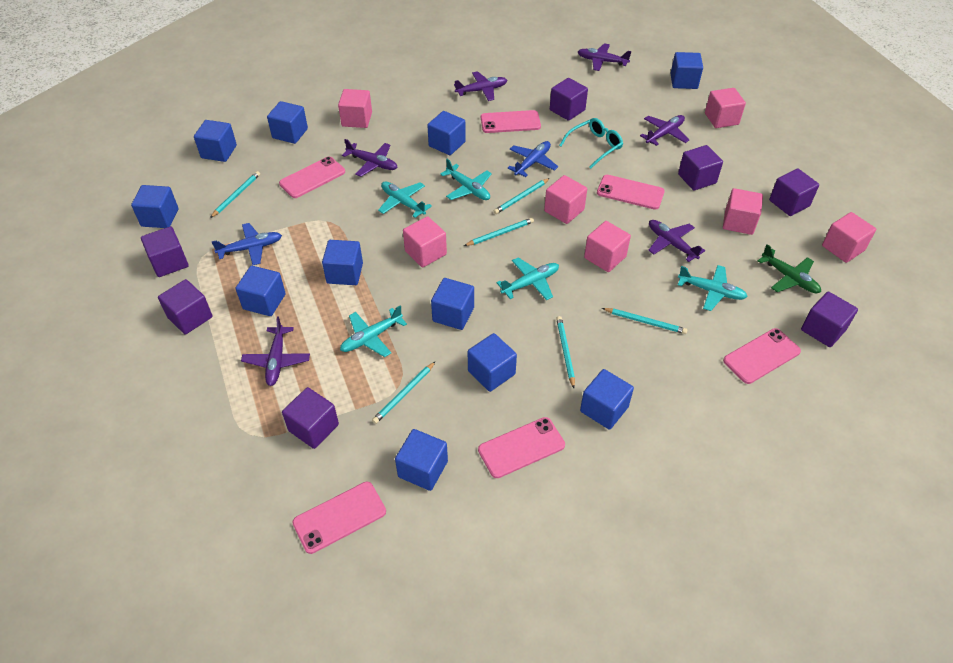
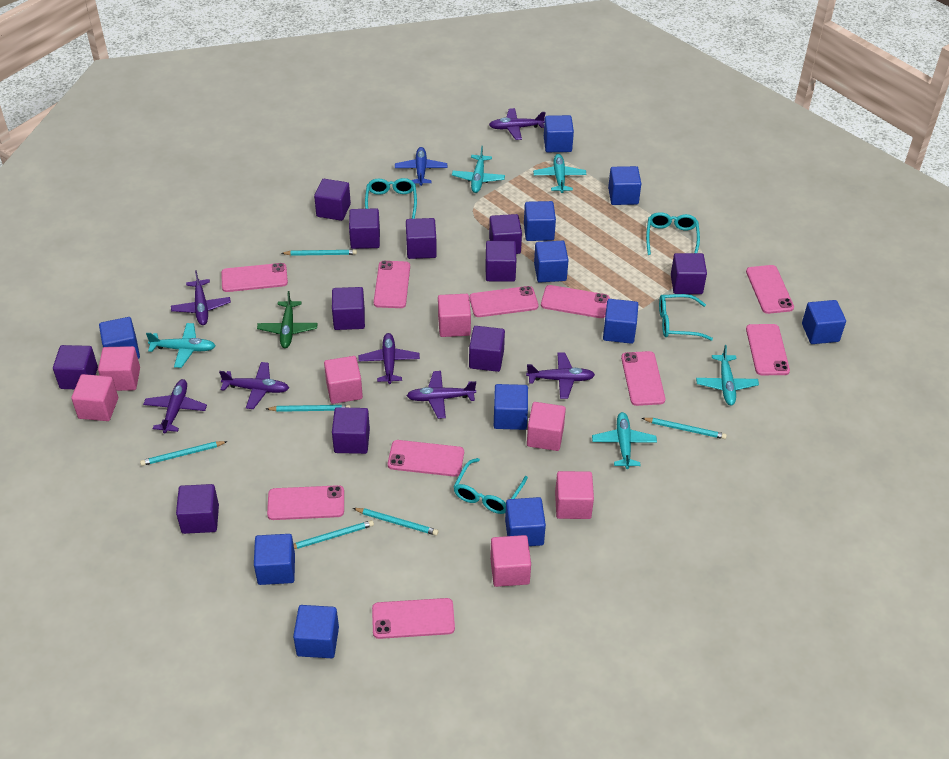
blue plane: [211,223,282,265] [508,141,558,177] = 2 -> [395,147,447,186] = 1
pink phone: [279,157,345,198] [292,482,386,554] [478,417,565,478] [481,110,541,133] [597,175,665,210] [723,328,801,384] = 6 -> [221,263,288,292] [267,485,344,520] [372,598,455,639] [374,261,410,308] [388,440,464,477] [469,286,538,317] [541,285,610,318] [621,351,665,406] [746,265,794,314] [746,324,790,375] = 10
purple cube: [141,226,188,277] [158,279,212,334] [282,387,339,449] [550,78,588,121] [678,145,723,190] [769,168,819,216] [801,292,858,347] = 7 -> [53,345,98,389] [176,484,219,534] [314,179,351,221] [332,287,365,330] [332,407,370,454] [349,208,380,249] [406,218,437,259] [469,326,505,372] [486,241,516,282] [489,214,522,254] [671,253,707,294] = 11
purple plane: [241,316,310,386] [342,139,398,177] [454,71,507,101] [578,43,632,71] [640,115,689,146] [648,220,705,262] = 6 -> [143,379,207,433] [171,270,231,325] [219,362,289,409] [358,333,420,384] [407,371,476,419] [489,108,546,140] [526,353,595,399] = 7
turquoise glasses: [559,118,623,169] = 1 -> [365,178,417,219] [453,458,528,514] [646,212,700,255] [659,294,713,341] = 4

